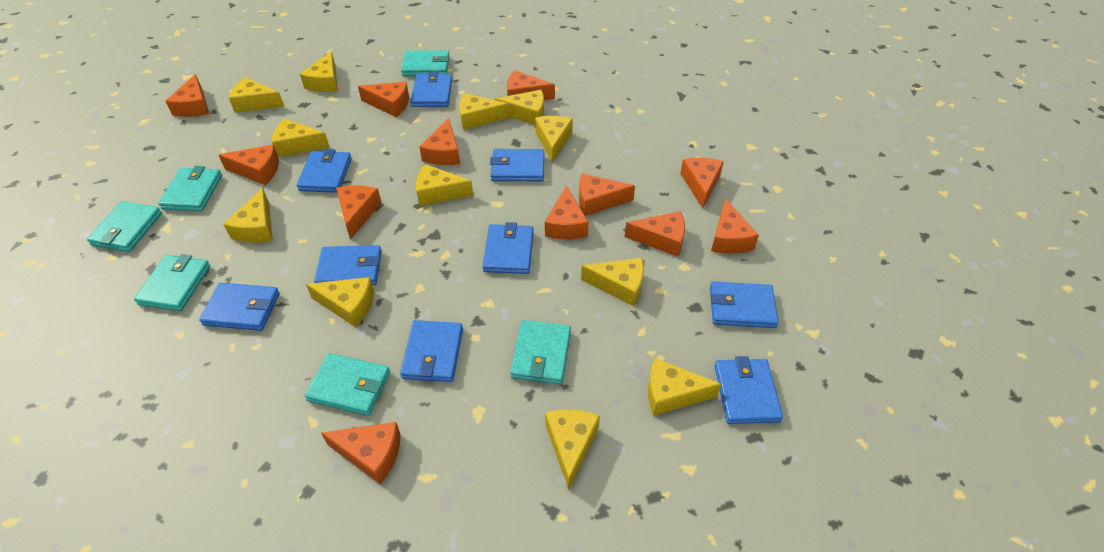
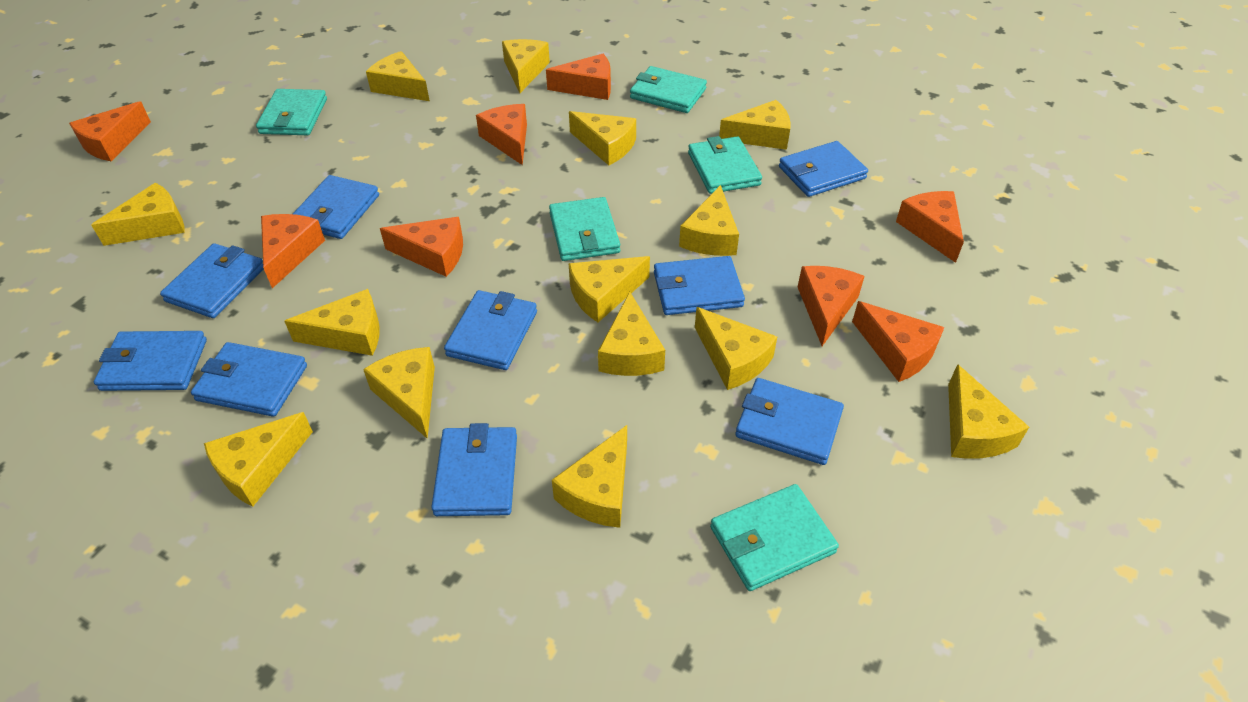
orange cheese: [165,74,209,117] [219,145,279,185] [321,422,401,484] [336,185,381,240] [358,82,409,117] [419,118,460,165] [507,70,555,100] [545,185,589,239] [579,173,635,216] [625,211,685,257] [680,158,724,208] [711,198,759,254] = 12 -> [69,101,151,162] [261,214,325,288] [380,217,463,277] [476,104,527,165] [546,54,611,100] [798,266,864,346] [852,301,945,382] [896,191,964,263] = 8
turquoise wallet: [87,201,162,252] [134,254,210,311] [158,166,222,211] [305,353,390,416] [401,50,449,76] [510,320,571,384] = 6 -> [256,89,327,135] [549,197,620,261] [630,66,707,113] [688,136,762,194] [710,484,839,591] = 5
yellow cheese: [223,188,273,243] [229,77,284,113] [272,119,329,157] [300,51,338,92] [306,277,374,327] [416,164,473,206] [459,93,510,130] [495,90,544,125] [535,116,573,163] [545,409,600,490] [581,258,644,306] [648,358,722,416] = 12 -> [91,183,185,246] [204,412,313,506] [284,289,380,356] [363,347,435,439] [366,51,430,101] [502,39,550,93] [552,425,627,528] [569,111,636,165] [569,256,650,322] [598,292,665,376] [679,185,739,256] [695,307,777,390] [719,100,791,150] [948,364,1029,459] = 14

